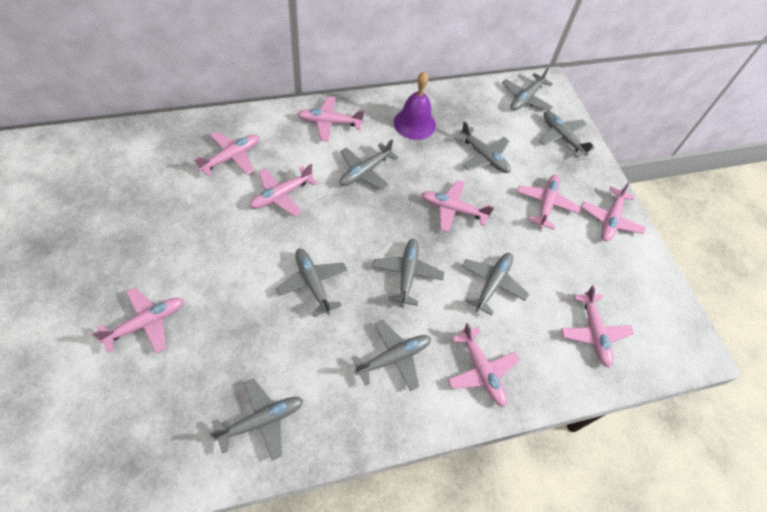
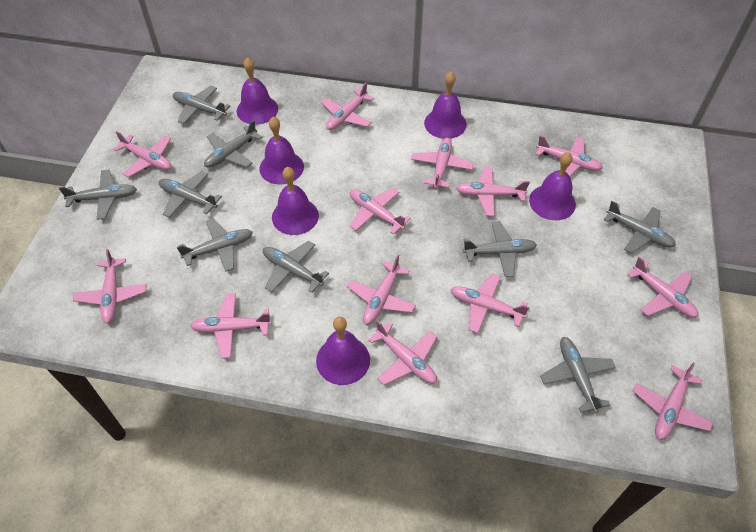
pink plane: [92,288,184,354] [194,132,259,177] [249,164,318,216] [297,96,364,142] [421,180,494,232] [448,323,520,407] [517,175,581,230] [561,285,634,367] [581,181,646,241] = 9 -> [73,249,147,324] [113,131,172,177] [190,293,272,358] [321,83,375,130] [347,255,416,325] [350,188,411,235] [368,320,437,385] [411,138,474,189] [450,273,529,333] [456,166,530,216] [535,136,603,176] [627,257,699,318] [633,362,713,440] = 13
purple bell: [394,72,436,140] = 1 -> [237,58,278,125] [259,117,304,184] [272,167,319,235] [316,317,370,385] [424,72,467,139] [529,152,576,220] = 6

